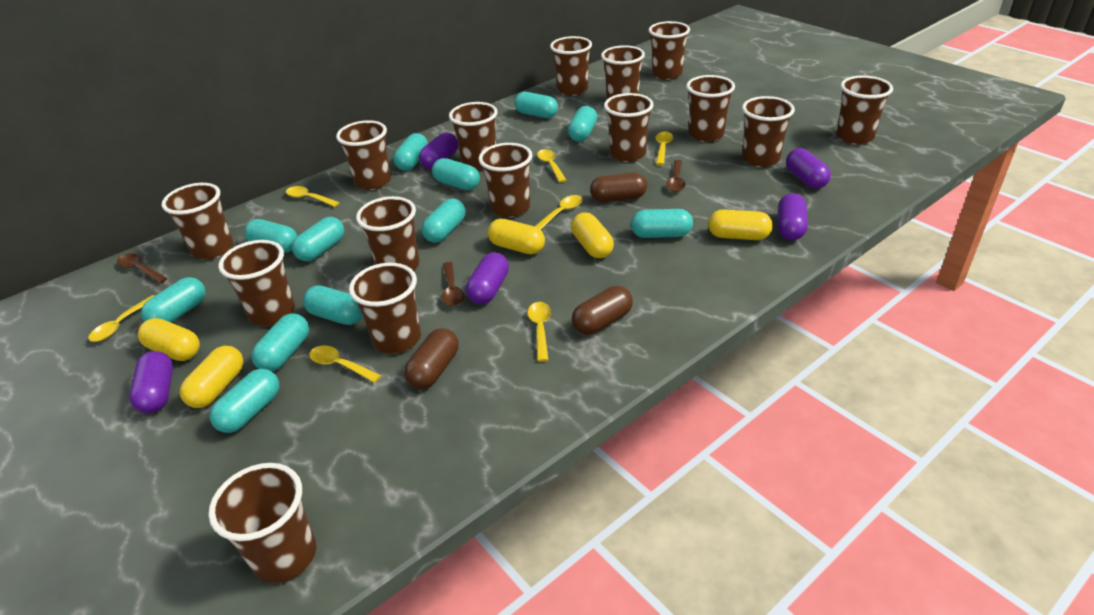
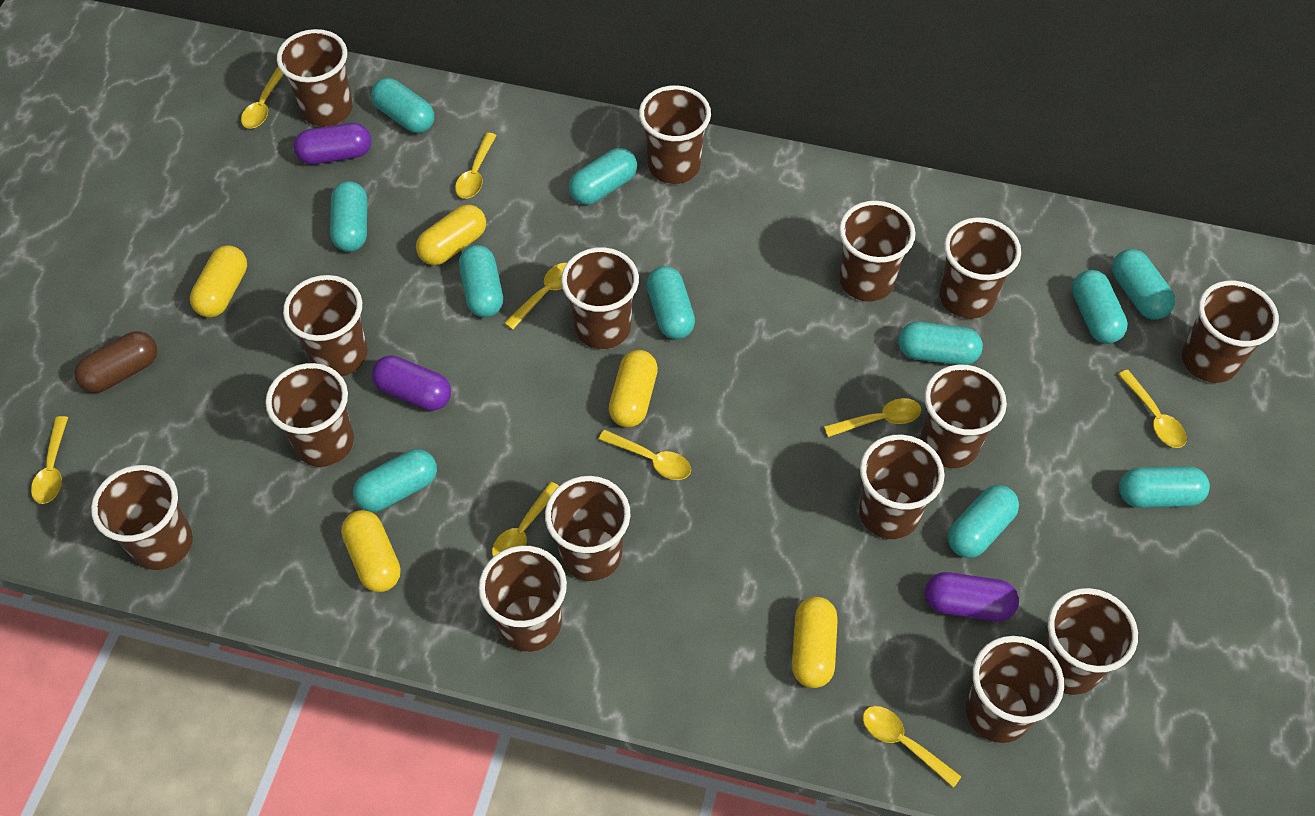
brown capsule: [404,328,459,389] [572,286,633,335] [590,172,647,202] = 3 -> [74,331,157,393] = 1
brown spoon: [117,253,167,283] [442,262,464,307] [666,160,686,192] = 3 -> none = 0
purple capsule: [129,351,173,413] [419,133,458,169] [466,252,509,304] [778,193,808,240] [786,148,831,189] = 5 -> [294,123,371,164] [372,355,451,411] [925,572,1019,621] = 3
turquoise capsule: [141,277,206,323] [210,369,279,433] [244,219,297,253] [251,313,309,372] [292,217,344,261] [303,285,363,325] [393,133,428,171] [421,198,466,243] [432,158,480,190] [514,92,558,118] [568,106,597,141] [631,209,693,238] = 12 -> [330,181,367,252] [353,449,437,512] [371,78,434,133] [459,245,503,318] [569,148,637,205] [646,266,695,340] [898,322,983,365] [948,485,1019,558] [1072,270,1128,344] [1112,249,1175,320] [1119,466,1210,508] = 11
yellow spoon: [88,295,154,342] [286,186,340,207] [309,345,381,383] [528,302,551,362] [535,195,583,230] [537,149,566,182] [656,132,673,165] = 7 -> [31,416,68,504] [241,67,284,129] [455,132,497,199] [492,482,559,557] [504,263,567,330] [598,430,691,480] [824,398,921,437] [863,706,962,788] [1118,370,1187,448] = 9

